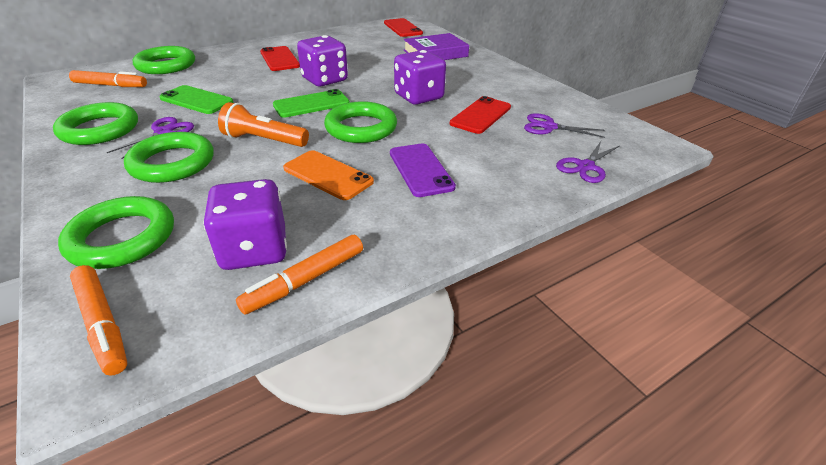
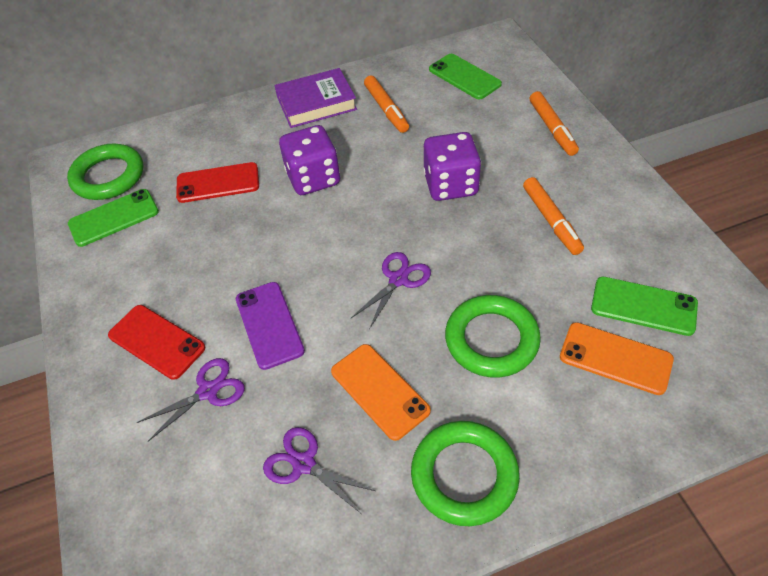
green phone: [159,85,233,114] [273,89,350,118] = 2 -> [68,189,159,247] [429,54,502,100] [591,277,698,336] = 3
green ring: [53,102,138,145] [58,196,174,269] [124,132,214,183] [133,46,195,74] [324,101,397,143] = 5 -> [67,144,143,200] [411,421,520,526] [445,295,541,378] = 3
orange flashlight: [218,102,309,147] = 1 -> none = 0
orange phone: [283,150,374,200] = 1 -> [331,344,431,441] [560,322,674,395] = 2
purple dice: [203,179,287,270] [297,35,348,86] [394,50,446,105] = 3 -> [279,125,340,195] [423,132,481,201] = 2
red phone: [260,46,300,71] [384,18,423,37] [450,96,511,134] = 3 -> [108,305,205,380] [176,162,259,203] = 2

